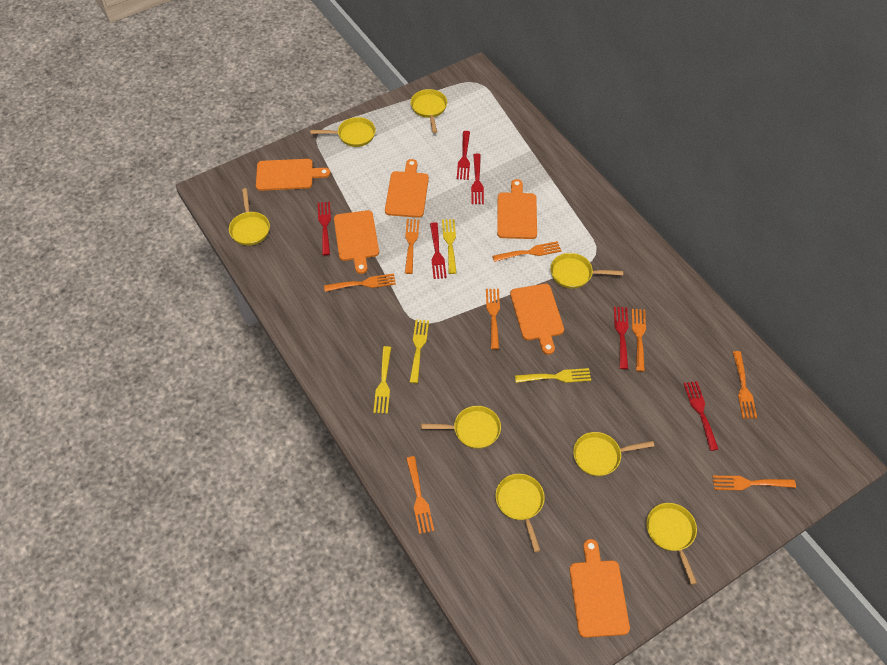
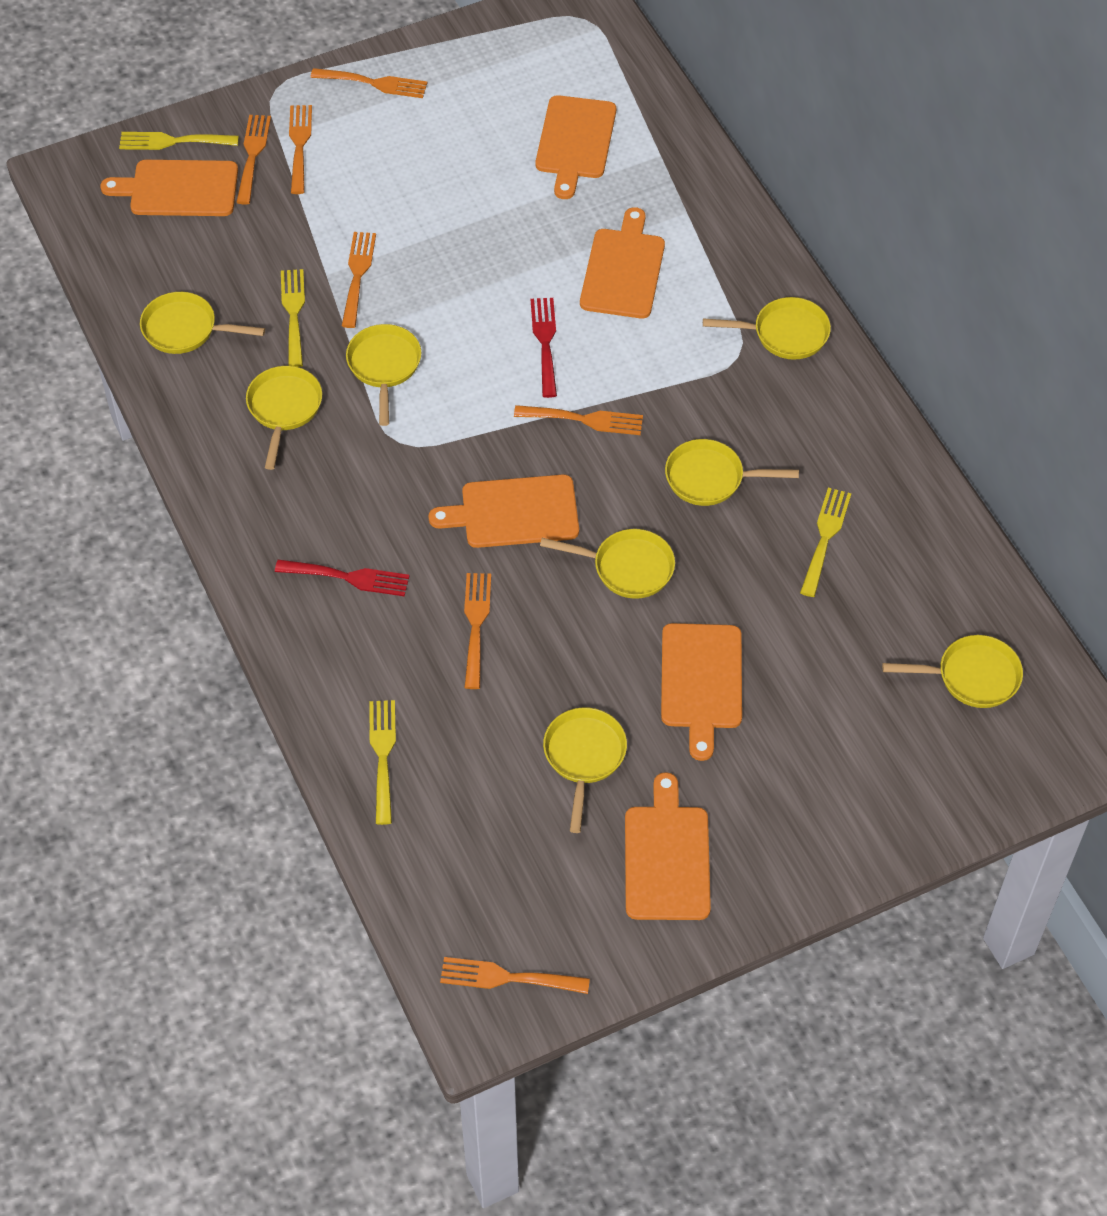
orange fork: [324,274,396,292] [405,219,419,274] [406,456,434,534] [486,289,500,349] [492,241,561,262] [632,309,646,372] [712,476,796,491] [733,351,757,419] = 8 -> [236,115,271,205] [289,105,312,194] [311,68,427,98] [342,232,376,328] [440,957,590,994] [464,573,491,689] [514,405,643,435] = 7
red fork: [318,202,331,255] [430,222,447,279] [457,131,470,180] [471,153,484,204] [614,307,629,369] [684,381,718,451] = 6 -> [275,559,410,596] [531,298,557,398] = 2

